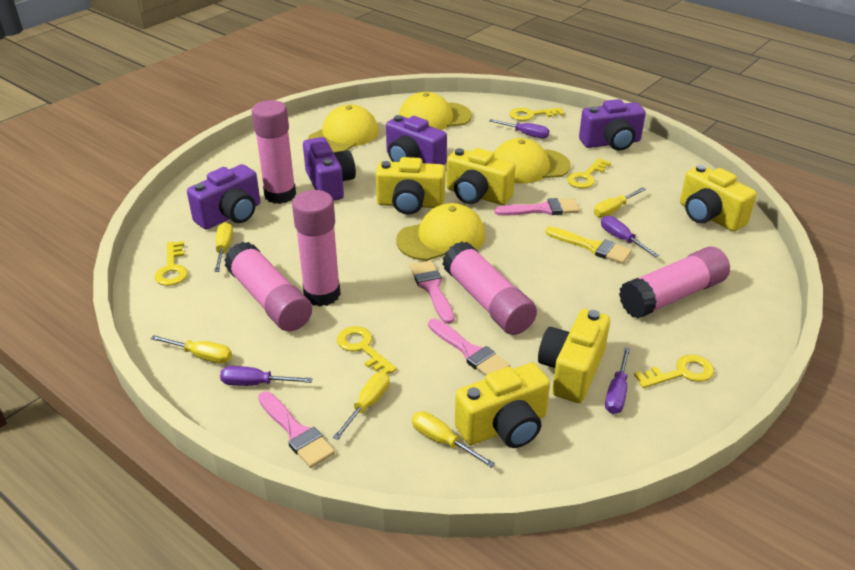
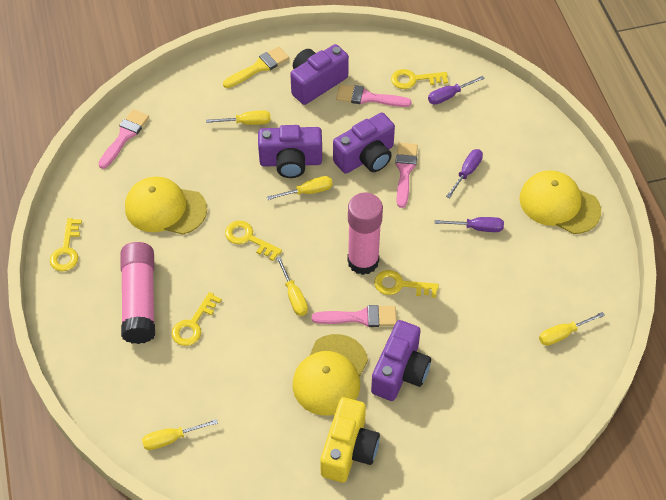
pink glue stick: [224,242,312,331] [252,100,296,204] [292,190,341,306] [442,241,537,335] [619,247,730,319] = 5 -> [120,242,155,344] [347,193,383,275] = 2
purple screwdriver: [220,366,313,386] [490,119,549,138] [601,216,659,257] [605,347,631,414] = 4 -> [428,76,485,105] [435,217,504,232] [446,149,483,198] = 3
yellow camera: [376,157,445,215] [446,148,515,205] [455,363,550,448] [538,309,610,403] [680,165,757,231] = 5 -> [320,397,380,483] = 1
yellow cap: [308,104,379,153] [396,203,486,261] [399,92,472,130] [494,138,571,184] = 4 -> [125,177,207,235] [293,334,368,416] [519,170,601,234] = 3

